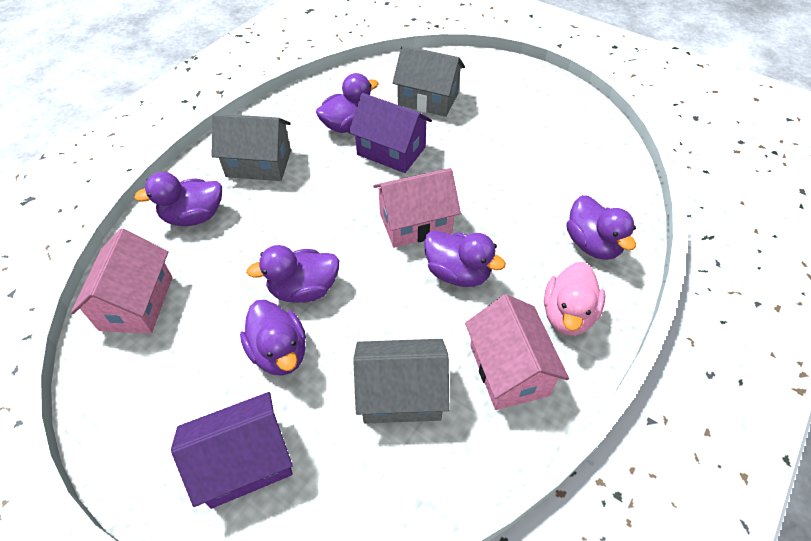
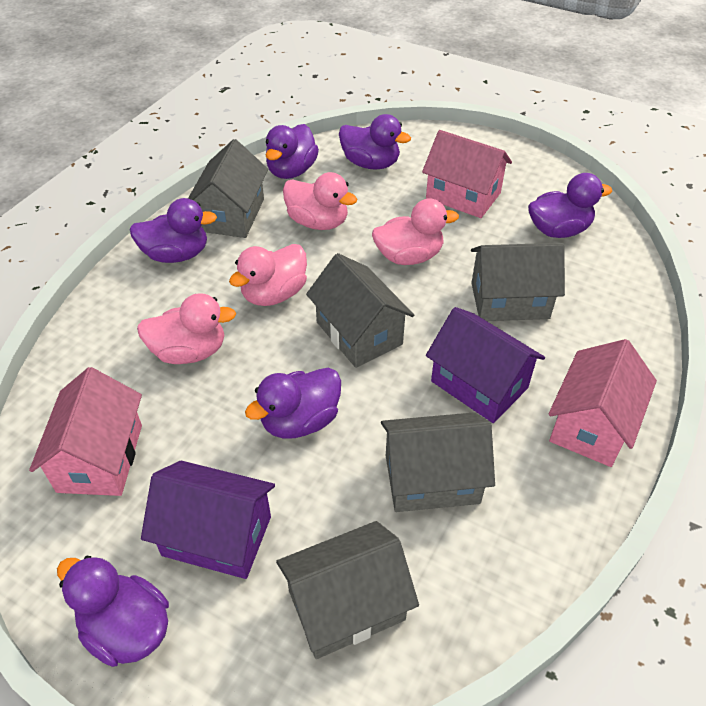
grey house: [212,113,291,181] [353,339,449,424] [392,45,465,117] = 3 -> [188,139,268,238] [276,521,419,659] [306,253,414,368] [381,412,495,512] [471,243,565,321] = 5
pink duck: [544,262,605,336] = 1 -> [137,293,236,364] [229,244,307,306] [283,172,357,230] [372,198,459,265] = 4

